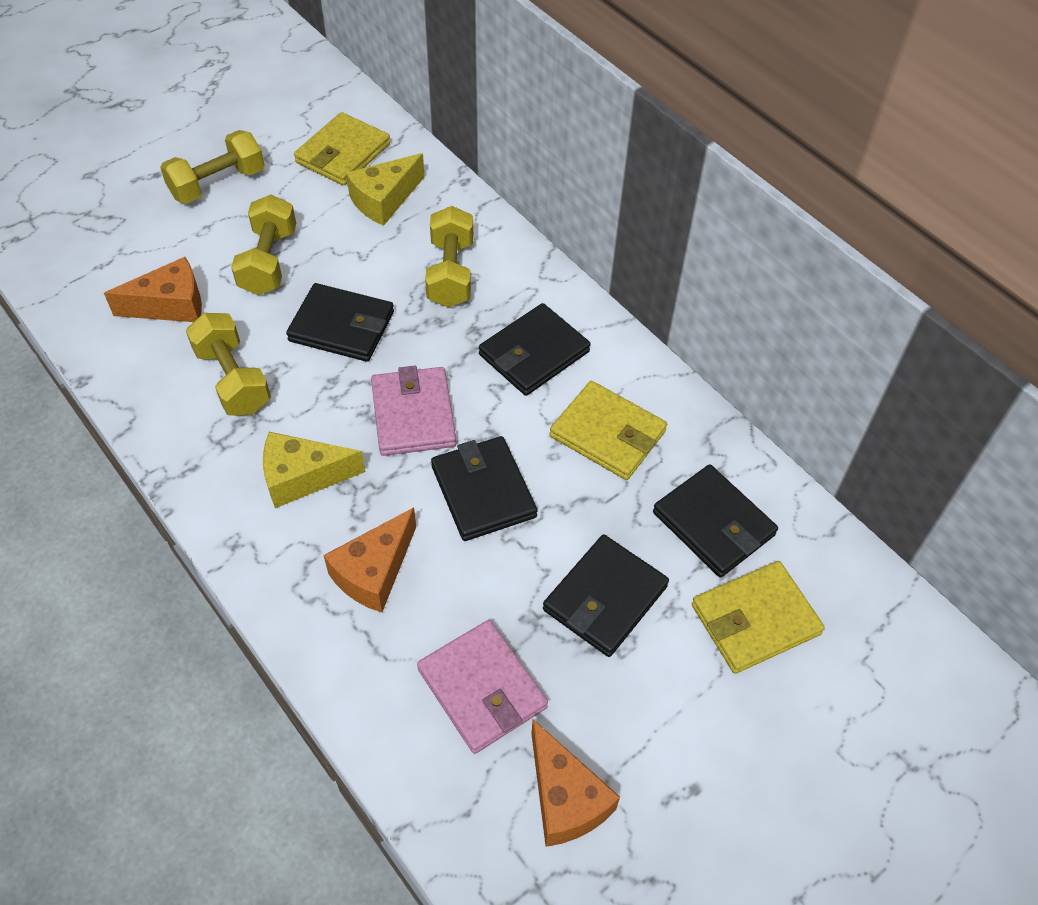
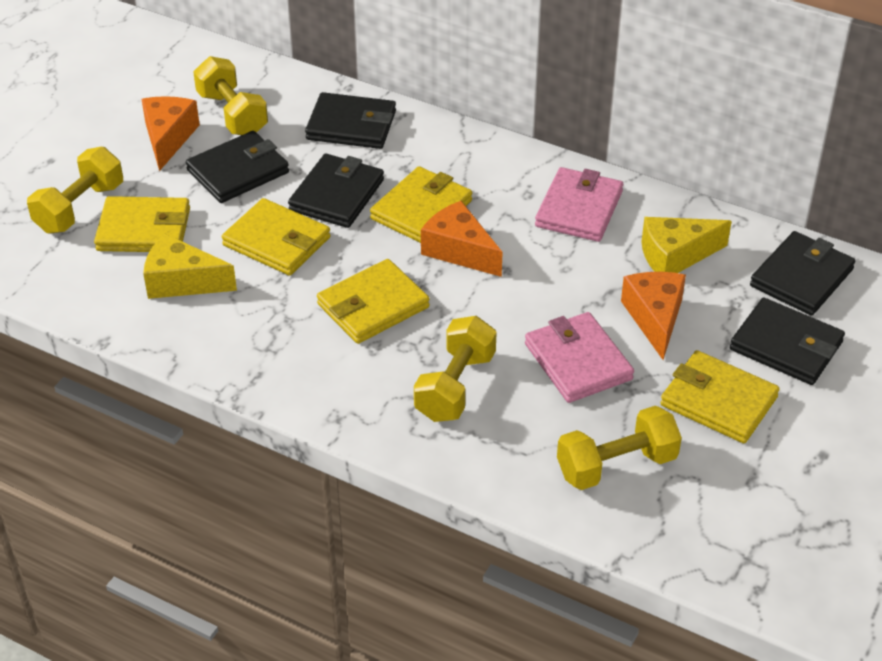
yellow wallet: [294,112,390,186] [550,381,667,480] [692,561,825,674] = 3 -> [94,196,190,252] [222,198,331,276] [317,259,430,344] [370,166,472,243] [661,350,780,443] = 5

